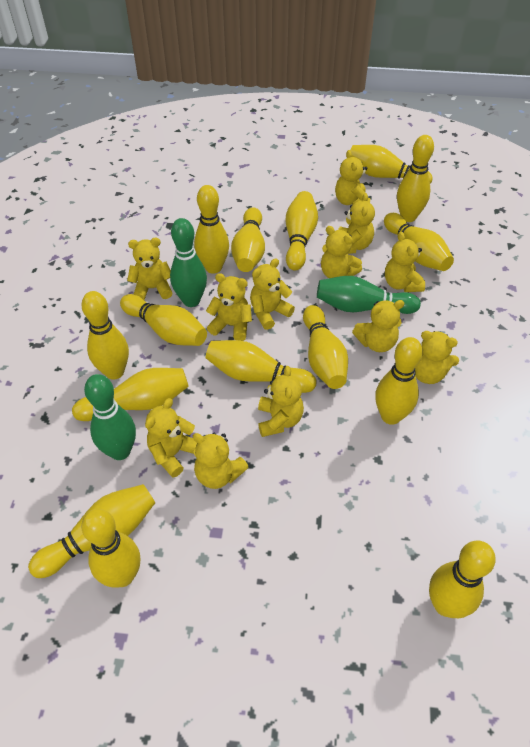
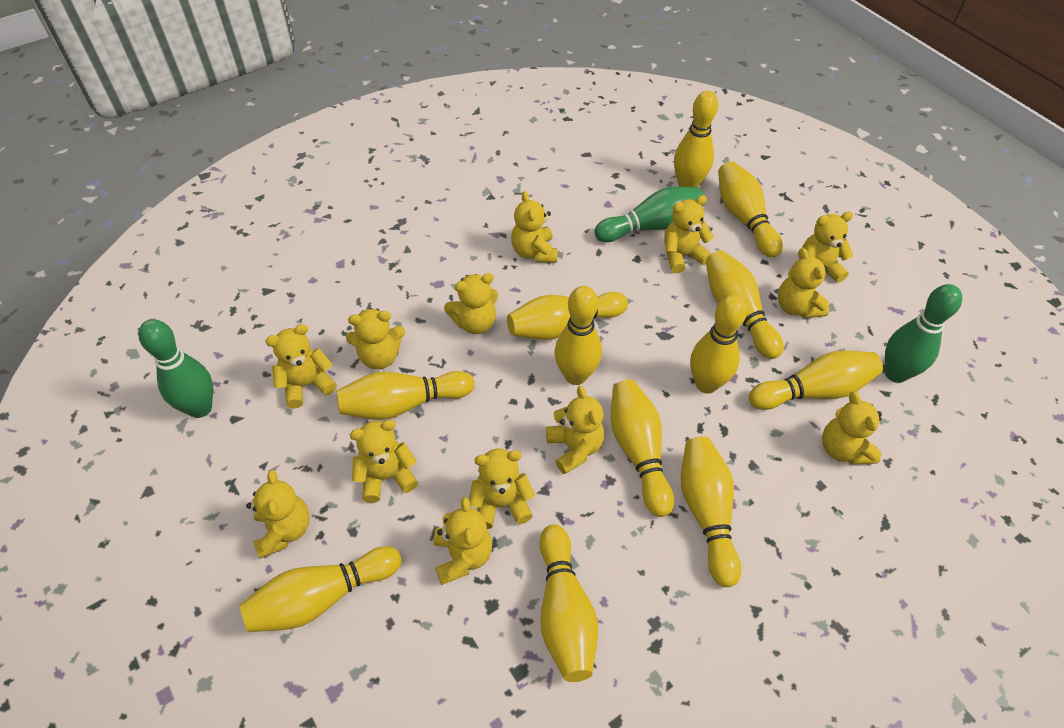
yellow bowling pin: [28,484,156,578] [72,368,189,421] [81,509,140,588] [82,291,129,380] [120,294,207,346] [194,185,229,274] [206,340,316,393] [231,207,265,272] [286,191,318,270] [303,305,348,389] [350,145,433,184] [375,337,423,425] [384,213,454,271] [397,135,434,222] [429,541,496,618] = 15 -> [239,546,401,632] [336,371,475,420] [507,292,628,340] [539,524,598,682] [554,286,602,385] [611,380,674,517] [674,91,718,187] [681,437,741,587] [690,295,747,394] [706,250,784,359] [718,161,783,258] [749,351,883,410] = 12
yellow teddy bear: [127,238,172,300] [145,398,197,478] [193,433,249,489] [206,273,252,341] [250,258,295,330] [258,366,304,437] [321,226,362,278] [335,150,370,205] [338,193,375,254] [352,300,404,352] [385,232,425,292] [415,331,459,384] = 12 -> [246,470,310,559] [265,324,337,408] [346,308,405,369] [349,420,418,503] [434,497,492,585] [444,273,498,334] [469,449,535,529] [511,191,558,263] [546,386,604,474] [664,195,714,273] [778,248,829,319] [802,212,853,283] [822,391,882,465] = 13

